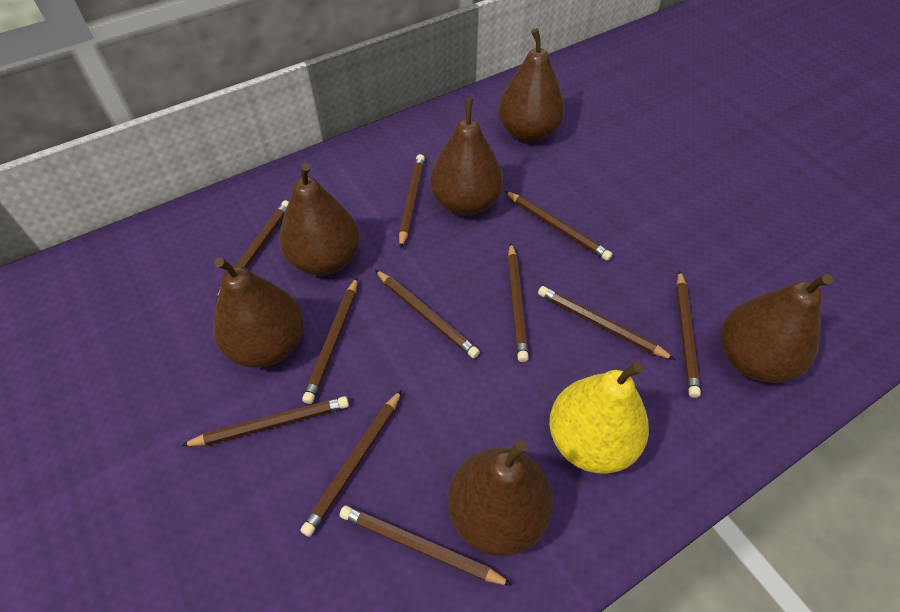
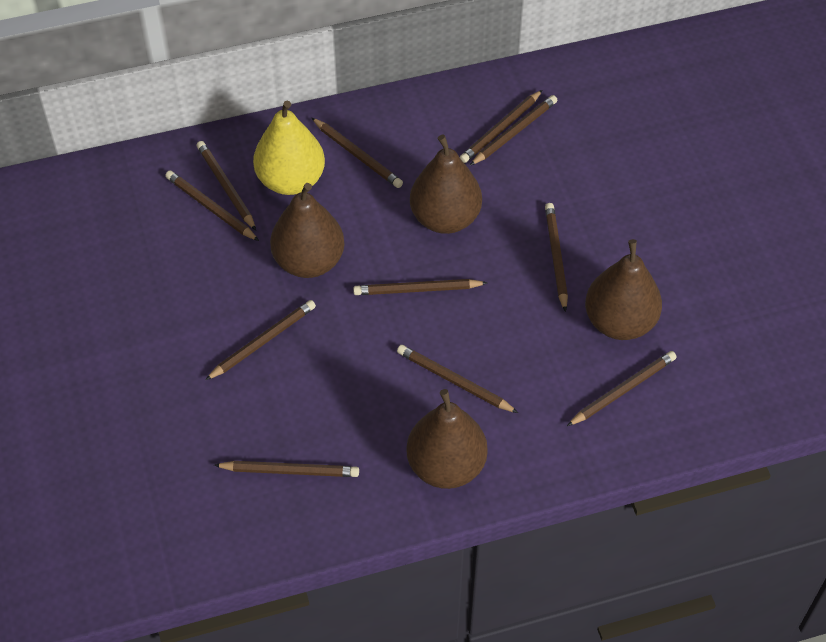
brown pear: [213,257,304,368] [279,163,359,276] [430,98,503,216] [448,440,553,556] [498,28,565,142] [721,274,833,383] = 6 -> [270,183,344,278] [406,389,488,489] [410,135,482,234] [585,239,662,340] = 4

